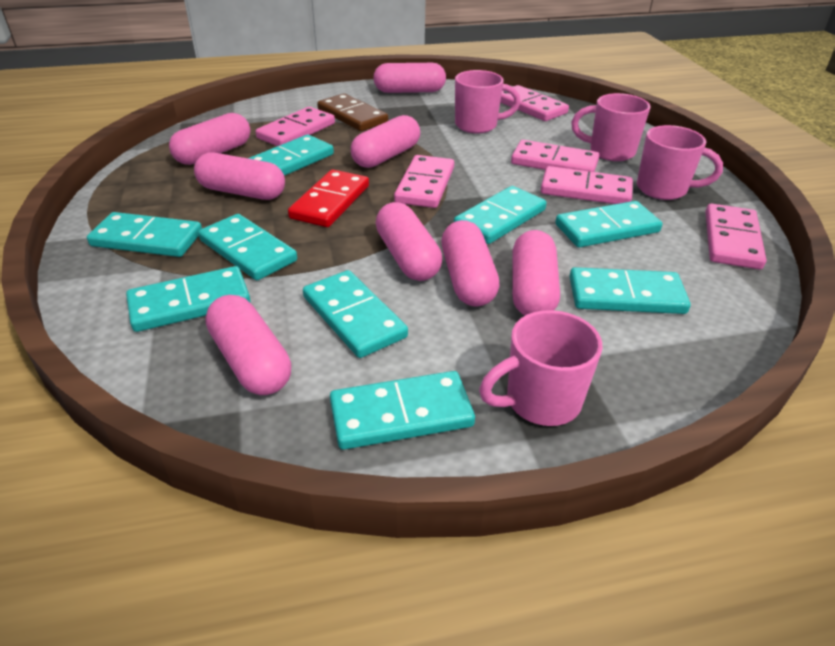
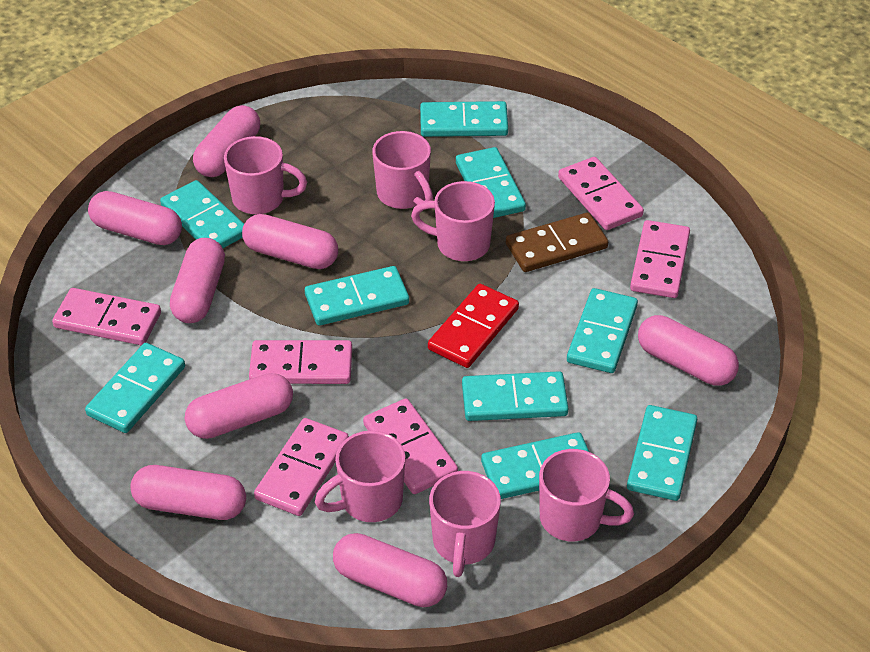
pink mug: [455,70,521,134] [479,310,603,426] [571,93,651,161] [637,125,723,200] = 4 -> [224,136,307,214] [315,430,406,522] [372,131,433,209] [411,181,495,261] [429,471,501,577] [539,449,634,541] = 6

